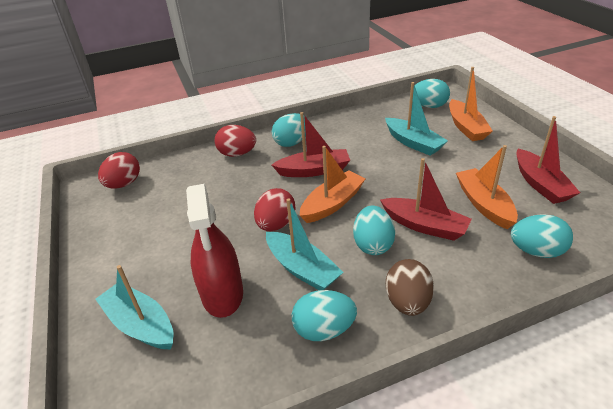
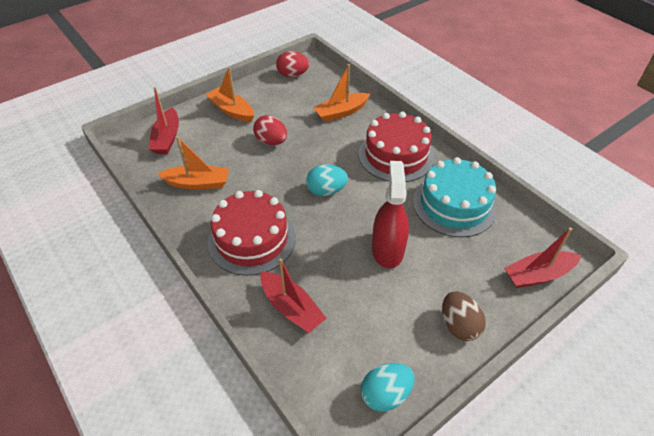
red cake: none = 0 -> [208,190,295,276] [359,111,434,182] = 2
red egg: [98,152,140,189] [214,125,256,157] [254,188,295,231] = 3 -> [253,115,287,145] [276,51,309,77] = 2
turquoise boat: [95,265,173,349] [266,198,343,290] [385,82,448,156] = 3 -> none = 0
turquoise cake: none = 0 -> [413,157,497,237] = 1
turquoise egg: [272,113,308,147] [291,290,357,341] [353,205,395,255] [414,79,450,108] [511,214,573,258] = 5 -> [306,165,348,196] [361,363,414,412] = 2

